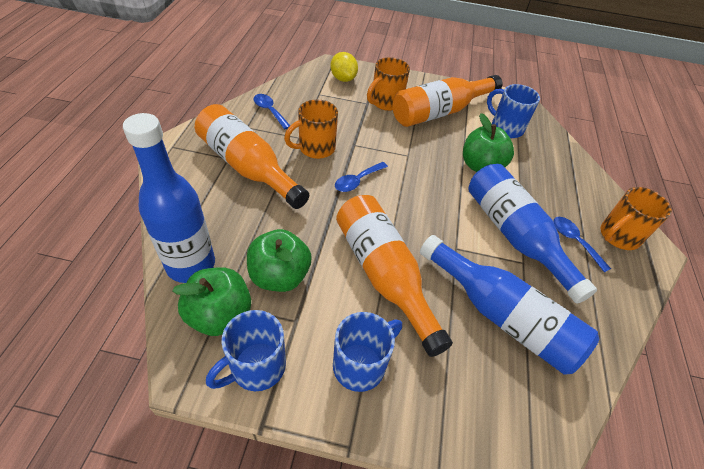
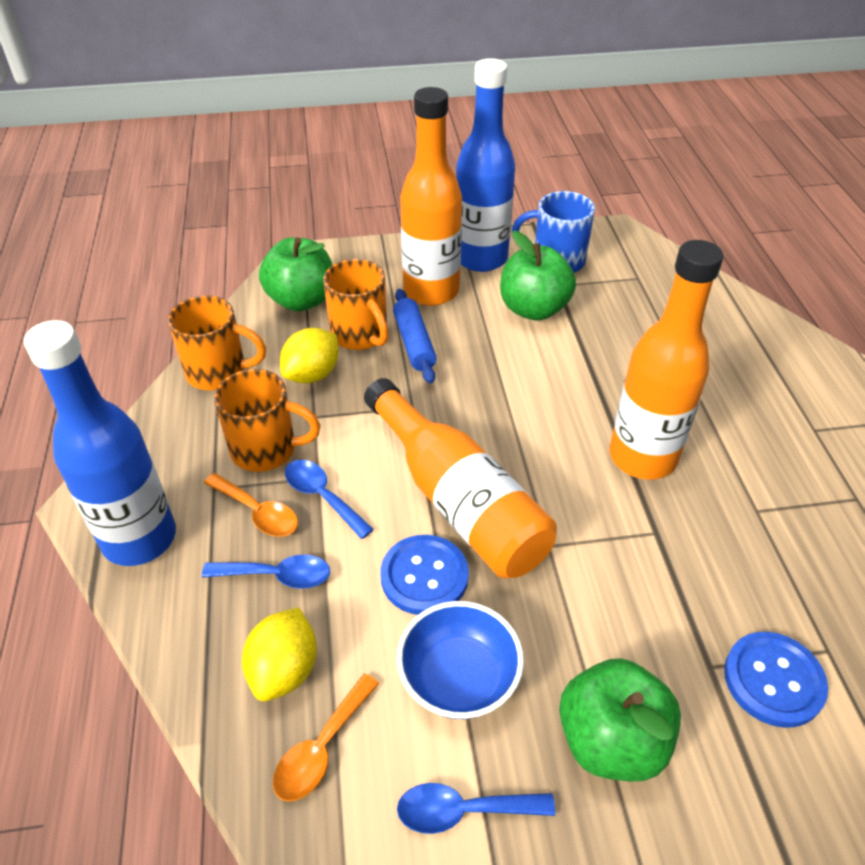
blue bottle: [123,113,215,283] [420,235,599,375] [468,164,597,304] = 3 -> [24,320,176,566] [456,58,515,272] = 2
blue bowl: none = 0 -> [397,601,524,719] = 1
blue button: none = 0 -> [380,535,469,615] [724,632,828,728] = 2
blue mug: [206,310,286,391] [333,312,402,392] [487,84,540,138] = 3 -> [512,191,595,273] = 1
blue rolling pin: none = 0 -> [393,289,437,384] = 1
orange spoon: none = 0 -> [204,473,298,537] [273,674,380,801] = 2
yellow lemon: [330,52,358,82] = 1 -> [242,607,317,701] [280,328,339,384] = 2

